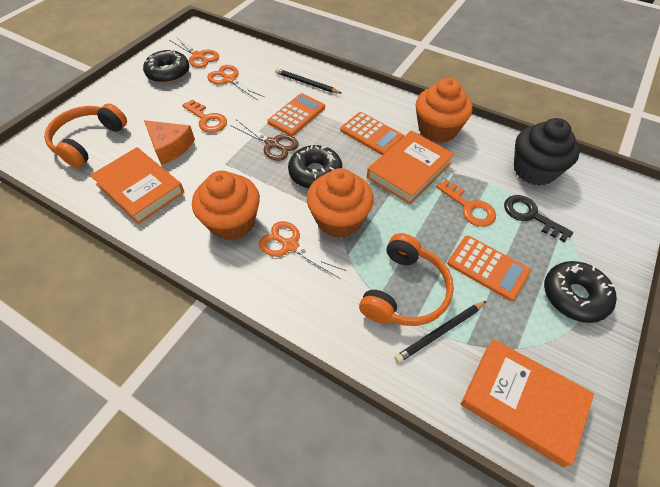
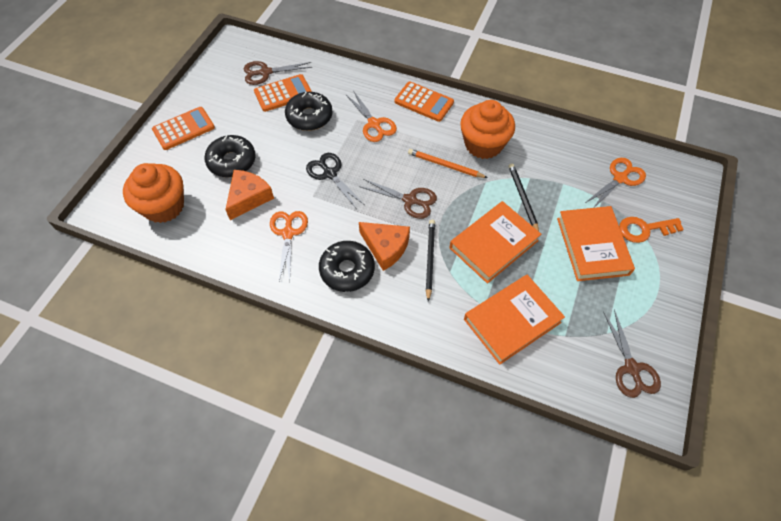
black cupcake: [514,118,580,186] = 1 -> none = 0
black key: [504,195,573,242] = 1 -> none = 0
black scissors: none = 0 -> [306,153,365,209] = 1
brown scissors: [230,119,299,161] = 1 -> [244,61,312,85] [359,179,437,219] [603,310,661,398] = 3
orange cheese: [144,120,195,165] = 1 -> [225,170,274,220] [359,222,410,271] = 2
orange cupcake: [192,171,260,241] [307,168,374,238] [416,78,473,143] = 3 -> [123,163,184,223] [460,100,515,159] = 2
orange headphones: [44,104,127,168] [359,233,454,326] = 2 -> none = 0
orange key: [182,99,227,133] [436,179,496,227] = 2 -> [619,217,684,243] = 1
orange pencil: none = 0 -> [408,149,488,178] = 1

